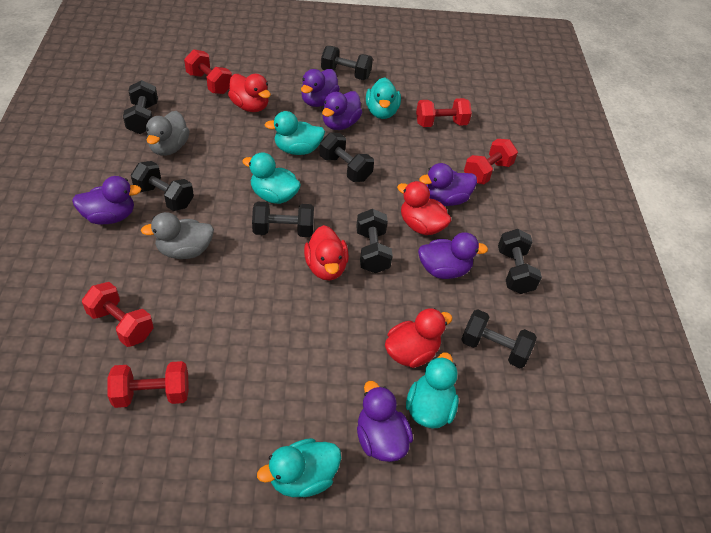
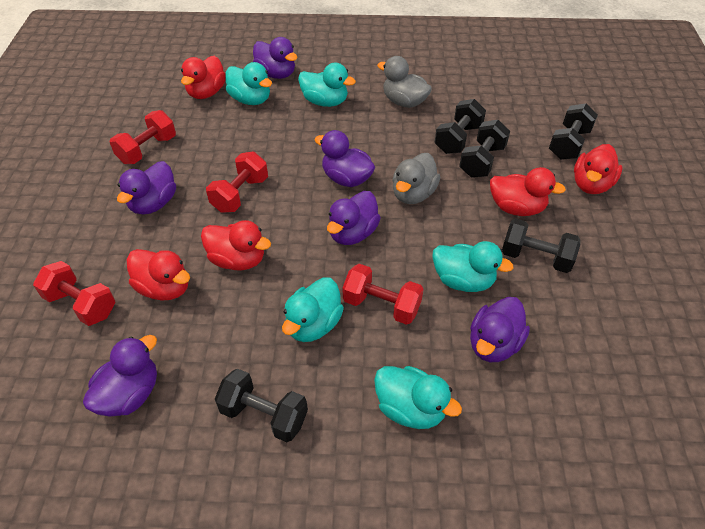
black dumbbell: [123,80,158,134] [131,161,194,211] [252,201,314,237] [320,132,374,182] [321,46,373,80] [356,209,393,273] [461,309,537,368] [498,229,542,294] = 8 -> [215,369,308,442] [435,99,486,154] [459,120,510,178] [502,218,581,273] [549,103,598,160] = 5
red duck: [228,74,271,112] [304,225,349,280] [385,308,453,368] [397,181,451,235] = 4 -> [127,249,190,300] [181,56,226,99] [201,220,271,270] [490,167,566,216] [574,144,622,194] = 5
red dumbbell: [82,282,154,347] [107,361,189,408] [184,49,232,94] [416,98,472,127] [464,139,518,184] = 5 -> [33,261,115,326] [110,110,176,164] [206,151,268,213] [343,264,423,325] = 4

